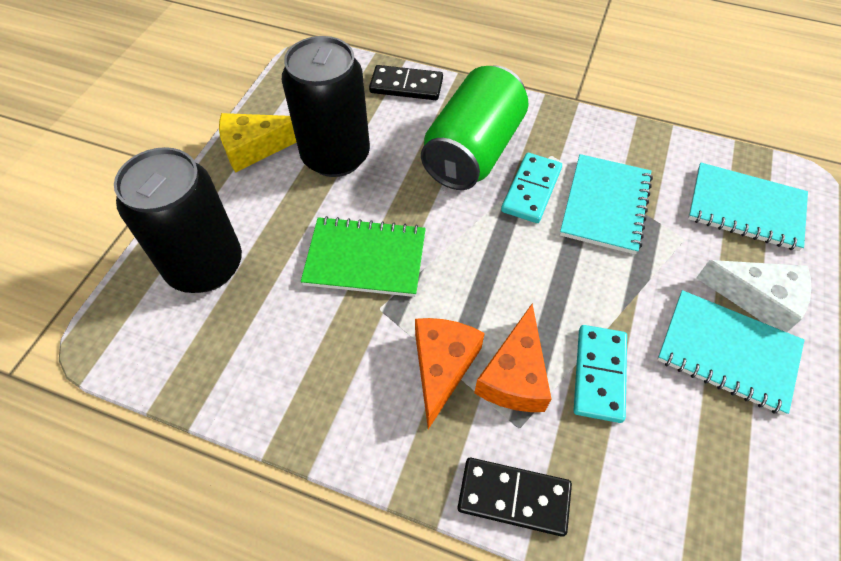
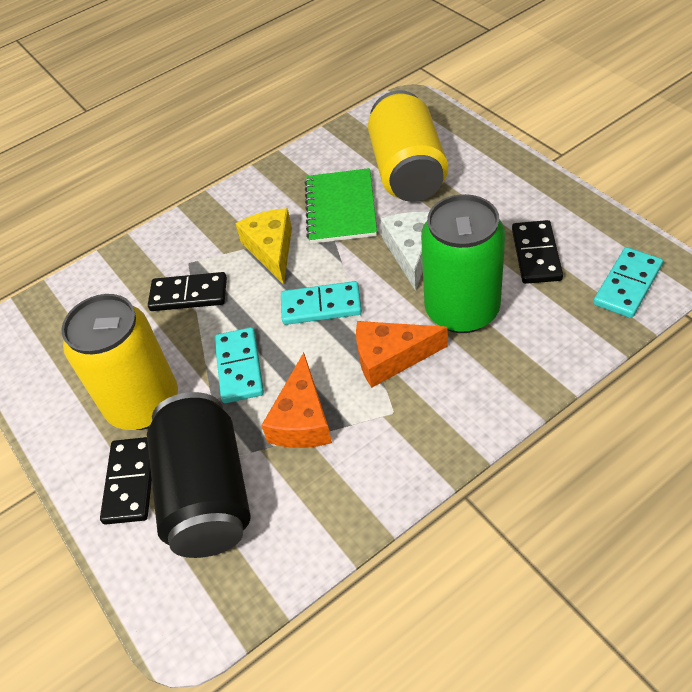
black can: [114,147,242,293] [282,36,370,177] = 2 -> [147,392,251,558] = 1
black domino: [369,65,443,100] [457,458,572,537] = 2 -> [100,437,152,525] [148,272,227,311] [512,220,563,284] = 3
turquoise domino: [501,153,562,223] [573,325,627,423] = 2 -> [214,327,264,403] [281,281,362,325] [593,247,663,318] = 3
turquoise notebook: [560,154,653,254] [657,290,805,415] [688,162,808,251] = 3 -> none = 0
yellow can: none = 0 -> [62,294,178,430] [368,90,448,202] = 2

